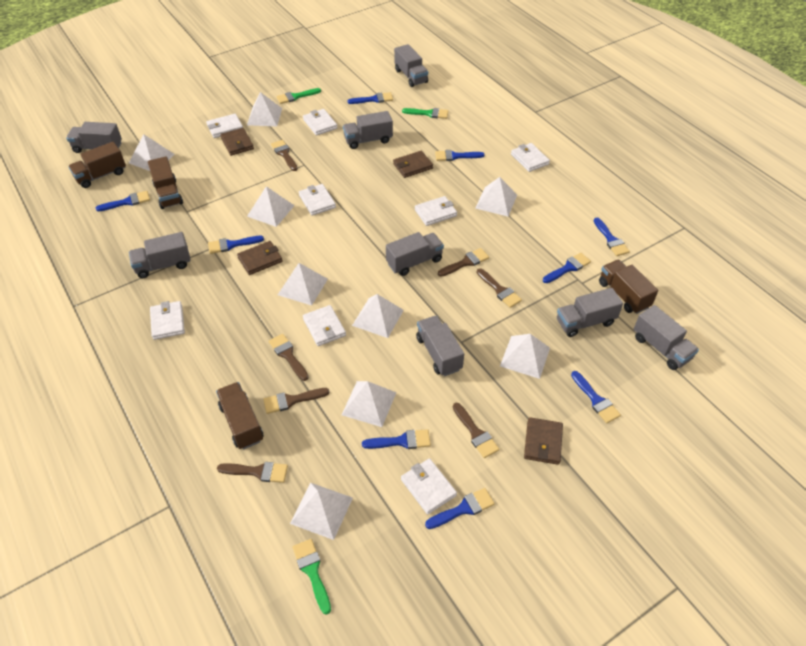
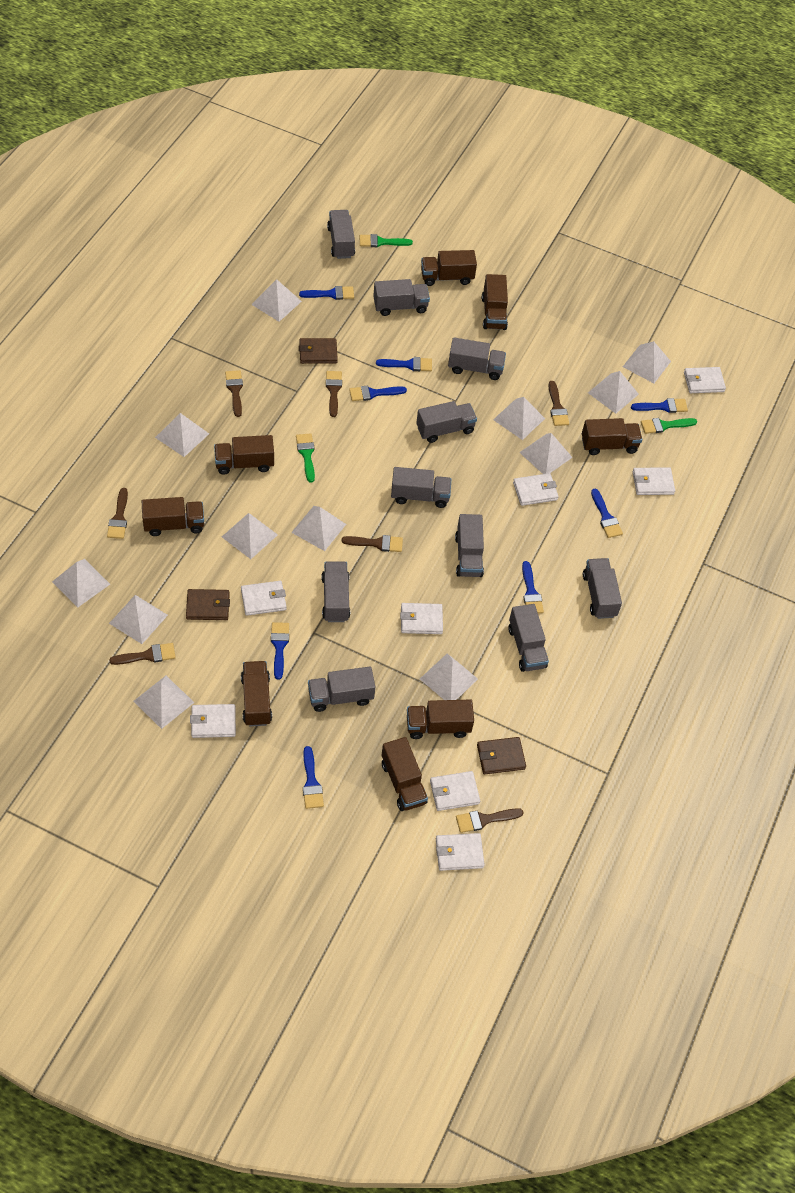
blue brush: [96,191,150,211] [208,236,264,254] [347,92,393,104] [362,429,431,449] [425,488,495,529] [435,150,485,161] [543,253,591,283] [571,371,621,423] [594,218,630,256] = 9 -> [271,622,289,680] [299,286,354,300] [303,746,324,809] [349,386,407,401] [376,357,432,371] [522,561,544,613] [591,489,623,538] [631,398,688,413] = 8
brown truck: [68,142,126,188] [148,156,183,209] [216,382,263,449] [599,260,658,314] = 4 -> [142,497,204,536] [214,435,274,475] [241,661,272,726] [382,737,428,811] [407,699,474,739] [421,250,477,286] [482,274,508,330] [582,418,642,455] = 8
brown wallet: [220,128,254,156] [237,241,283,275] [393,151,433,178] [524,417,563,465] = 4 -> [186,589,230,620] [299,338,338,364] [477,737,526,774] = 3
grey truck: [66,122,122,153] [129,232,191,278] [343,111,393,149] [386,232,444,276] [394,44,428,87] [416,315,464,376] [557,288,623,337] [634,305,699,370] = 8 -> [308,667,375,712] [322,561,350,622] [327,210,355,259] [373,279,430,316] [391,467,451,508] [416,401,477,443] [448,337,506,380] [455,514,484,577] [508,604,549,672] [583,558,622,619] = 10
white pyramid: [129,134,175,171] [247,92,282,126] [247,186,295,227] [278,263,328,306] [290,483,353,540] [342,381,396,427] [352,294,404,338] [476,177,517,217] [500,334,550,379] = 9 -> [52,559,110,608] [109,595,168,644] [133,676,195,729] [155,413,209,457] [222,513,278,559] [251,279,302,322] [291,506,346,551] [420,653,478,700] [493,397,545,440] [519,433,573,474] [588,371,639,414] [623,341,671,383] = 12

